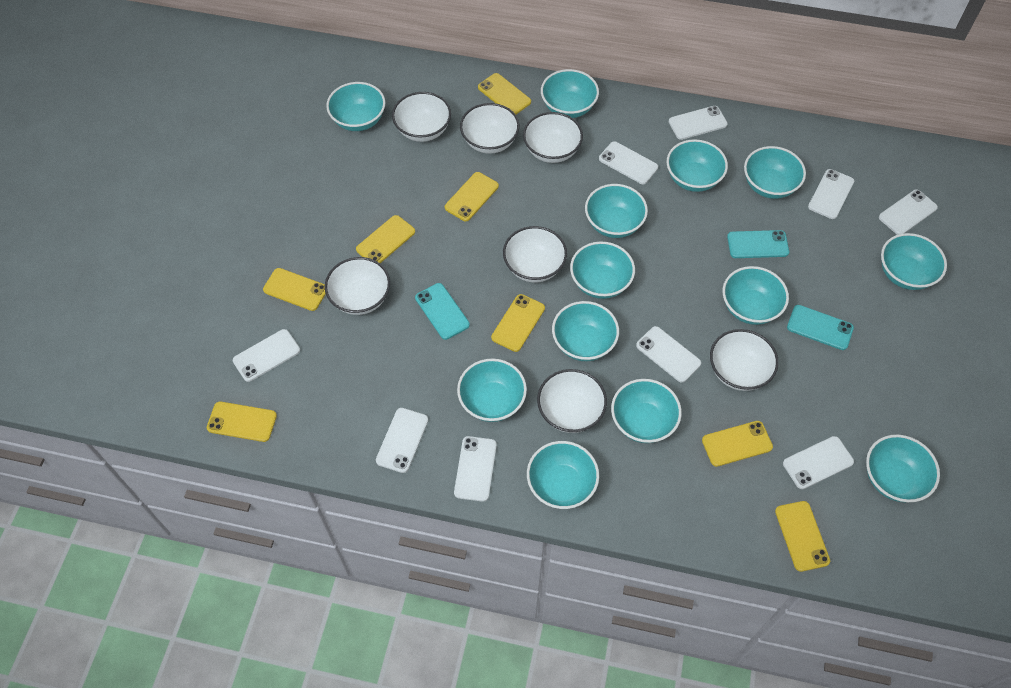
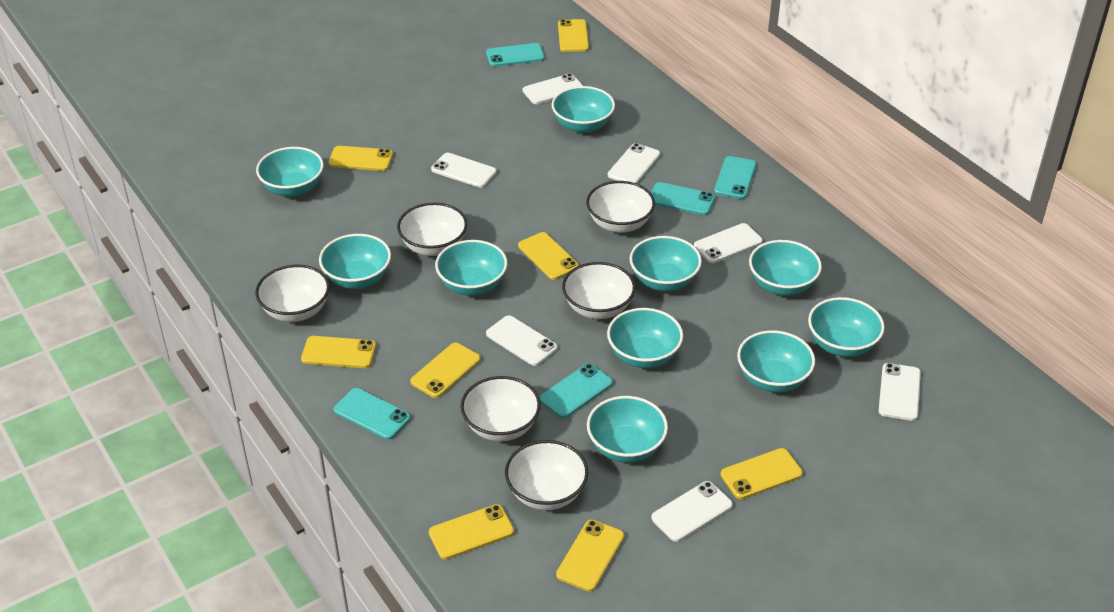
turquoise bowl: [326,82,385,131] [457,359,527,422] [527,441,599,509] [541,69,599,118] [552,301,619,361] [570,241,635,299] [585,184,648,238] [611,379,682,443] [667,139,728,192] [723,266,789,325] [744,146,806,199] [866,435,940,502] [881,233,947,290] = 13 -> [256,147,324,197] [319,234,391,289] [435,240,507,296] [552,86,615,133] [587,396,668,463] [607,308,683,368] [630,236,702,291] [737,330,815,392] [749,240,822,296] [808,297,885,357] = 10
turquoise phone: [415,283,470,340] [727,230,789,258] [787,305,854,350] = 3 -> [334,388,411,440] [486,43,544,67] [539,364,613,418] [651,182,715,215] [714,156,756,199] = 5
white bowl: [325,257,390,315] [392,92,451,142] [460,103,520,154] [503,226,567,282] [523,112,583,163] [537,369,607,433] [710,329,779,391] = 7 -> [255,265,330,322] [397,203,467,256] [461,376,541,441] [505,440,588,510] [562,262,636,319] [586,181,655,233] = 6
white phone: [233,329,300,382] [376,408,428,473] [454,436,497,502] [599,141,658,184] [636,326,701,382] [669,106,728,140] [783,436,854,489] [808,169,854,219] [879,190,938,235] = 9 -> [431,153,497,188] [486,315,557,366] [523,74,583,104] [608,143,660,183] [651,481,733,542] [694,223,763,263] [879,363,921,421] = 7

